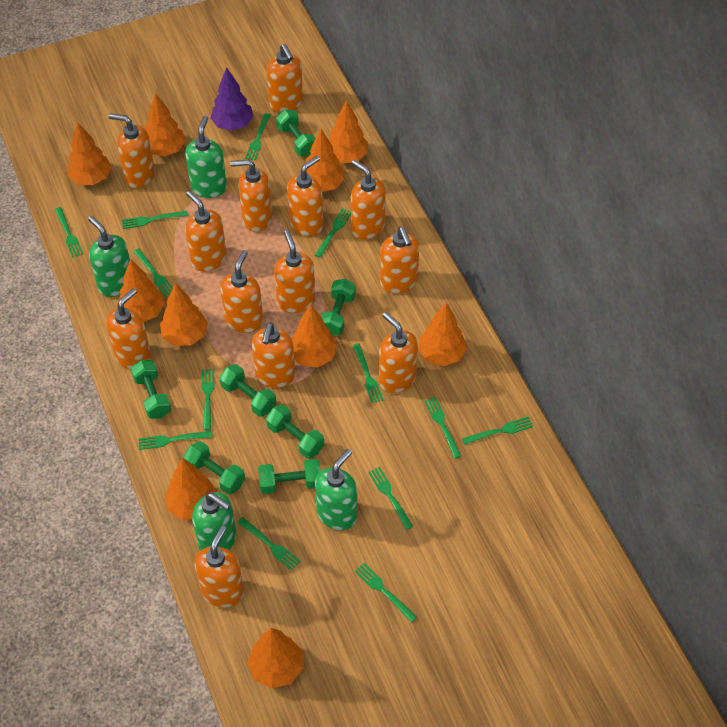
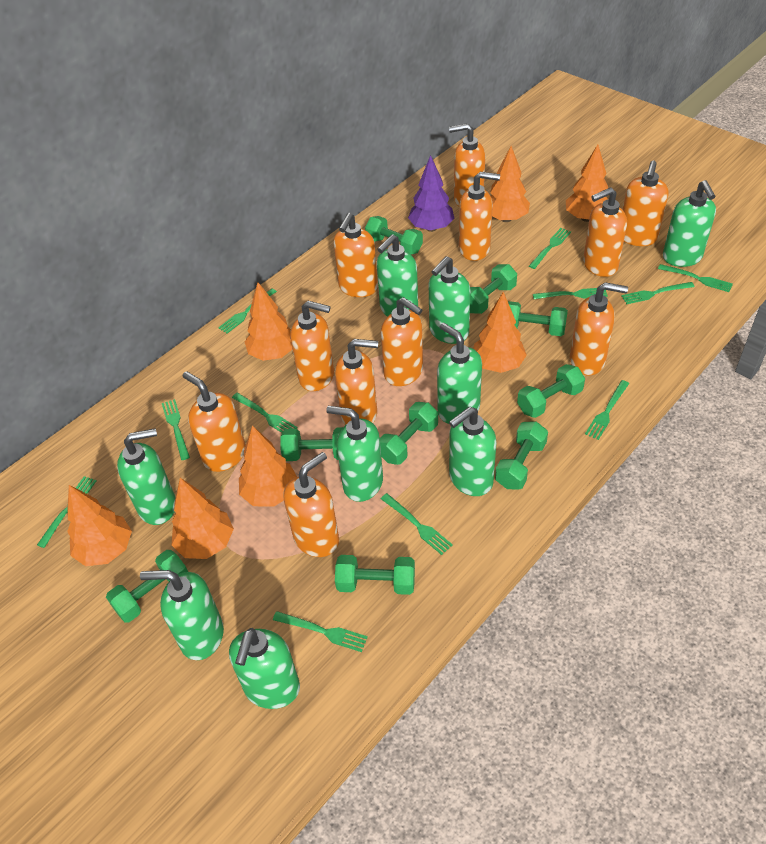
green dumbbell: [131,360,171,419] [184,441,245,495] [219,364,276,417] [258,459,320,494] [266,405,324,459] [276,109,316,156] [321,279,356,336] = 7 -> [106,550,188,622] [281,427,343,461] [335,555,415,595] [365,216,423,255] [380,402,438,465] [470,264,517,314] [495,421,548,490] [508,301,568,336] [517,364,585,418] = 9
green fork: [55,207,83,258] [122,211,188,229] [133,248,173,297] [138,431,212,450] [202,369,214,430] [237,517,301,571] [245,113,271,161] [315,209,351,258] [353,343,384,403] [355,563,417,622] [368,467,414,530] [424,397,461,458] [462,416,533,445] = 13 -> [37,476,97,548] [162,399,190,460] [218,289,277,334] [232,393,297,433] [273,611,368,652] [381,493,453,555] [529,228,571,269] [533,288,608,299] [585,380,629,440] [621,282,695,304] [658,264,733,292] = 11
green soap dispenser: [88,216,130,297] [185,116,227,198] [192,492,237,551] [315,449,357,530] = 4 -> [117,428,176,525] [140,570,224,660] [229,628,300,709] [326,406,383,502] [377,234,418,317] [429,256,470,344] [437,322,482,424] [449,407,496,496] [663,180,716,267] = 9
orange soap dispenser: [106,288,151,370] [109,113,155,189] [185,191,227,272] [194,526,244,608] [220,250,264,333] [230,159,272,232] [252,322,295,388] [267,44,303,113] [274,230,316,313] [287,156,324,236] [351,160,386,240] [379,312,418,393] [380,227,419,294] = 13 -> [183,371,246,472] [283,452,339,557] [290,301,334,391] [334,213,378,297] [335,339,378,425] [381,297,423,386] [449,123,485,207] [459,172,500,261] [570,282,628,375] [583,187,627,277] [622,161,668,246] = 11
orange tree: [68,122,112,185] [117,259,165,322] [145,93,185,157] [160,283,208,346] [165,458,217,520] [247,628,303,689] [292,304,338,367] [306,129,345,192] [329,100,368,164] [418,303,467,366] = 10 -> [67,485,132,566] [172,478,234,559] [239,425,297,507] [245,282,292,361] [473,292,527,373] [490,146,530,222] [566,145,608,222] = 7

